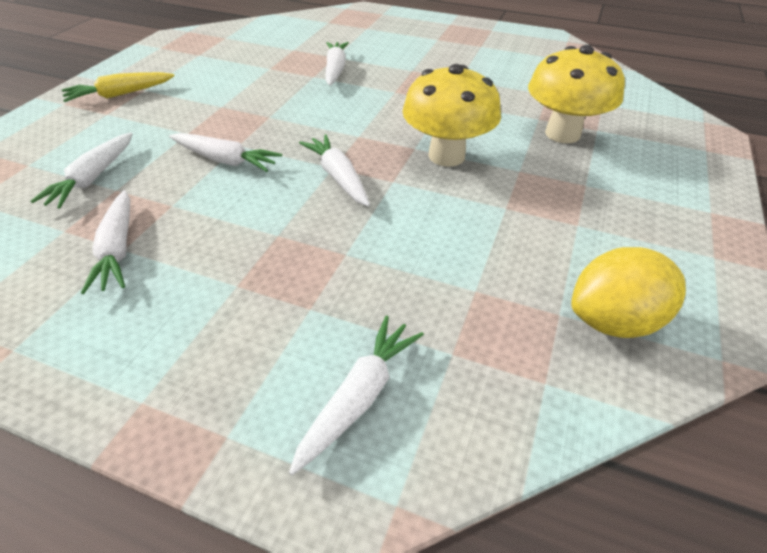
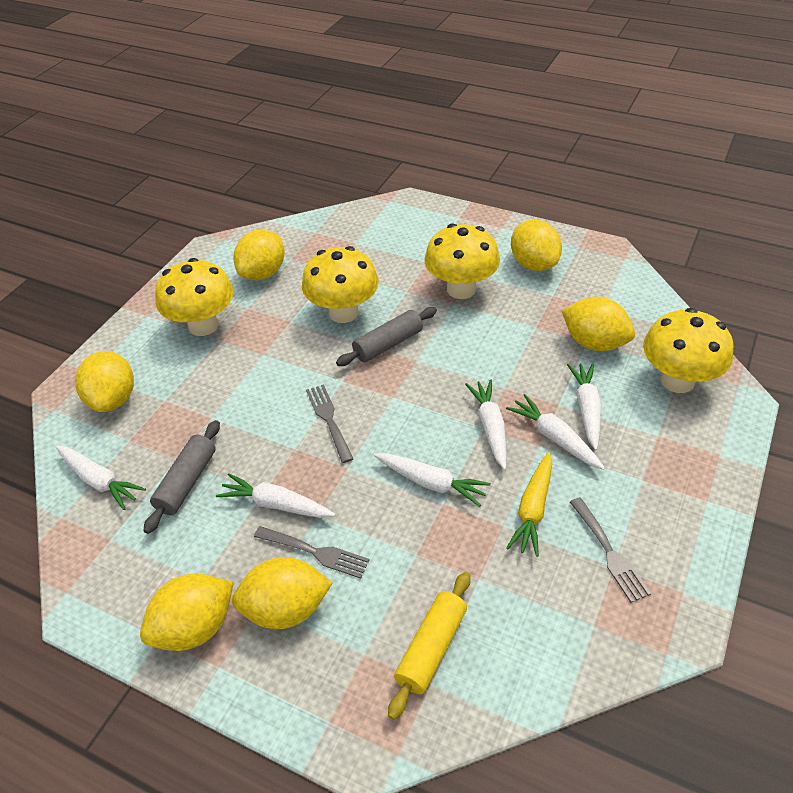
grey fork: none = 0 -> [254,526,370,579] [306,384,353,463] [570,497,651,603] = 3
grey rolling pin: none = 0 -> [143,420,220,534] [336,307,437,366] = 2
yellow lemon: [571,247,686,338] = 1 -> [75,351,134,412] [140,574,234,651] [232,557,333,629] [234,229,285,280] [511,220,562,271] [562,297,635,351] = 6
yellow mushroom: [402,64,501,167] [528,45,625,143] = 2 -> [155,258,234,336] [302,246,379,323] [424,223,500,299] [643,308,733,393] = 4
yellow rolling pin: none = 0 -> [388,571,470,720] = 1

